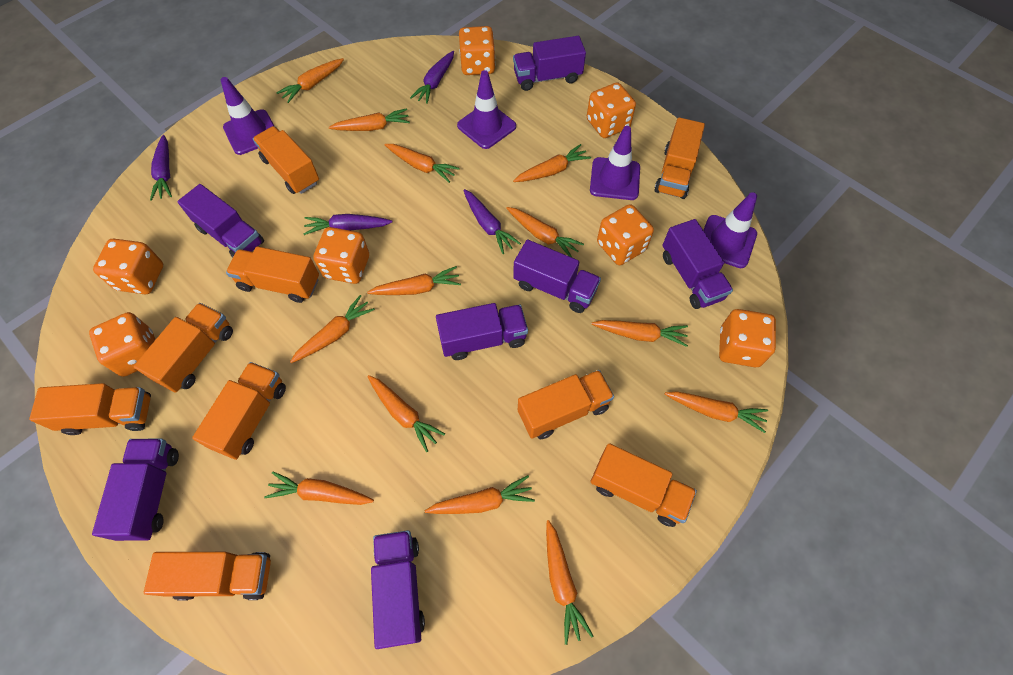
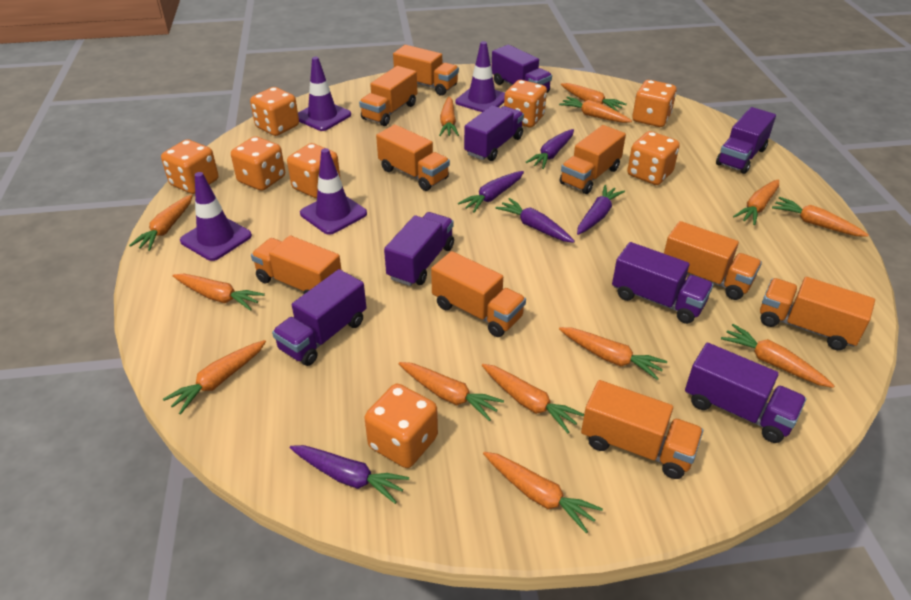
orange dice: [89,312,155,377] [93,239,163,294] [314,227,369,284] [459,26,495,75] [587,82,636,138] [597,204,654,265] [719,309,776,367] = 7 -> [161,139,218,194] [231,136,285,191] [250,87,299,136] [287,143,341,198] [364,383,438,468] [504,80,547,127] [627,131,680,185] [632,80,677,127] = 8
purple carrot: [150,135,172,201] [304,214,392,235] [410,51,454,104] [463,189,521,254] = 4 -> [290,445,409,504] [458,171,524,213] [496,198,575,243] [526,129,574,169] [577,185,625,235] = 5

